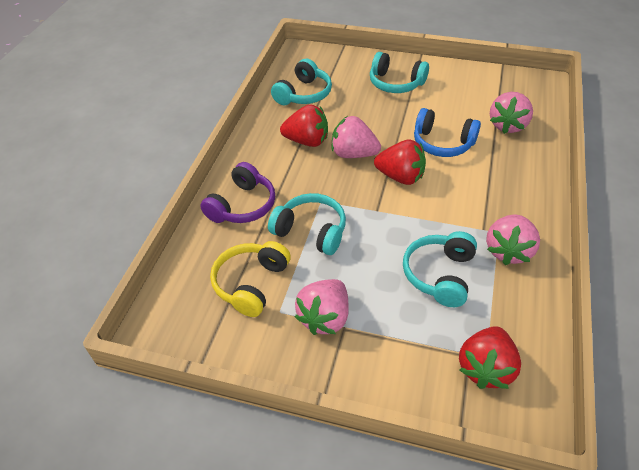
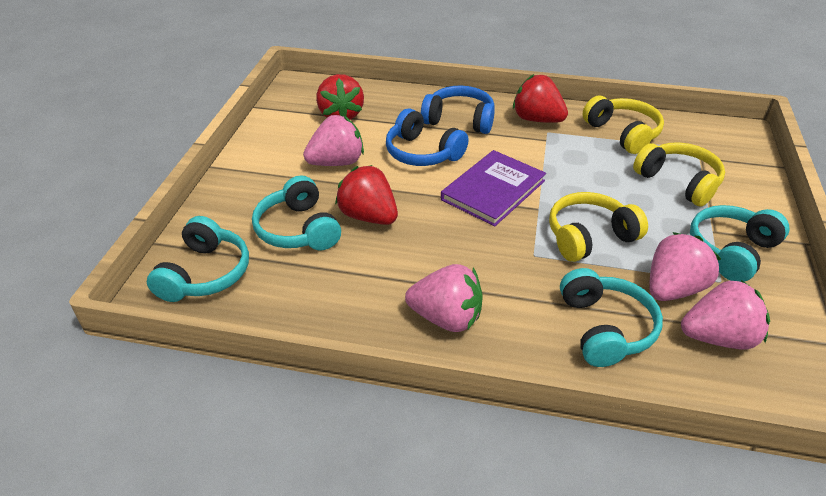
blue headphones: [414,108,481,157] = 1 -> [386,108,469,166] [421,86,495,134] = 2
purple book: none = 0 -> [441,150,546,227] = 1
purple headphones: [200,162,275,223] = 1 -> none = 0
yellow headphones: [210,241,291,317] = 1 -> [549,192,648,262] [582,96,664,154] [633,142,725,207] = 3

